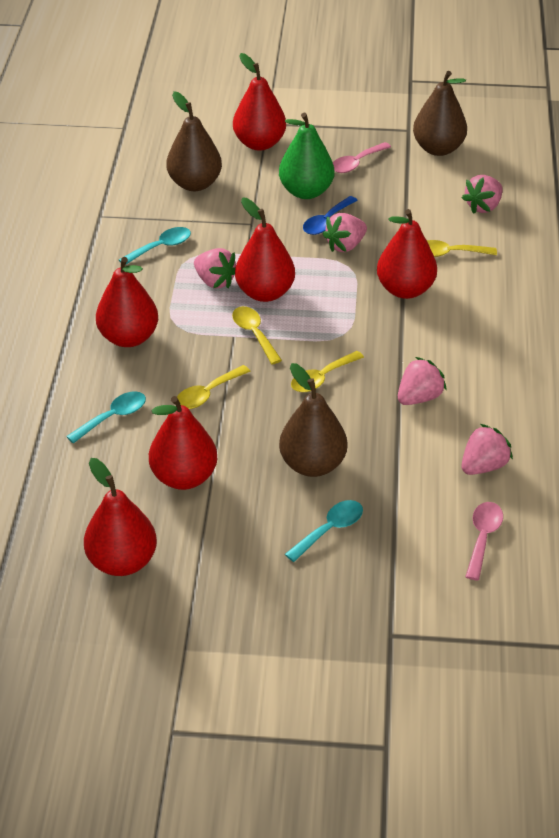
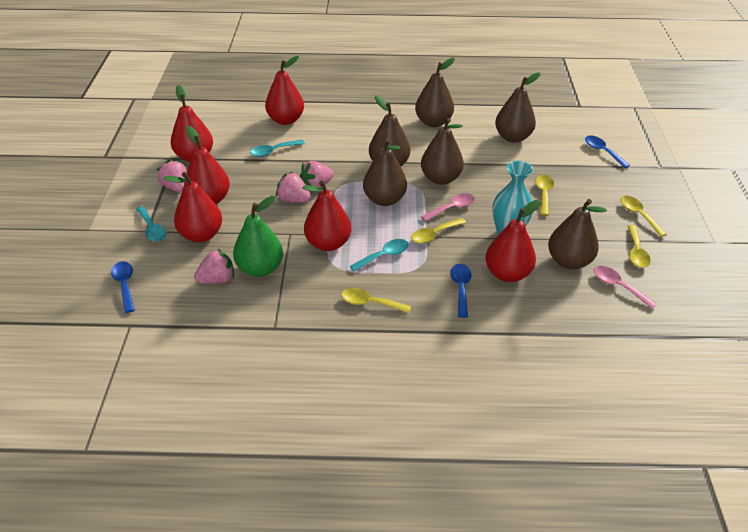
blue spoon: [303,196,358,235] = 1 -> [111,261,135,313] [450,264,472,318] [585,135,630,168] = 3
brown pear: [166,91,222,191] [279,363,347,477] [413,71,467,156] = 3 -> [363,138,407,206] [369,95,410,166] [415,58,455,127] [421,118,464,185] [495,72,540,143] [548,199,607,269] = 6
pink strawberry: [194,248,236,289] [322,213,367,252] [398,357,447,405] [461,424,513,475] [462,175,503,214] = 5 -> [156,160,187,192] [194,249,234,284] [276,172,311,203] [300,161,334,187] = 4
turquoise vase: none = 0 -> [492,161,533,235] = 1
yellow spoon: [177,365,251,409] [232,306,282,364] [291,351,364,392] [427,240,497,257] = 4 -> [341,288,411,313] [411,218,466,244] [535,175,554,216] [620,196,667,237] [628,225,651,268] = 5

